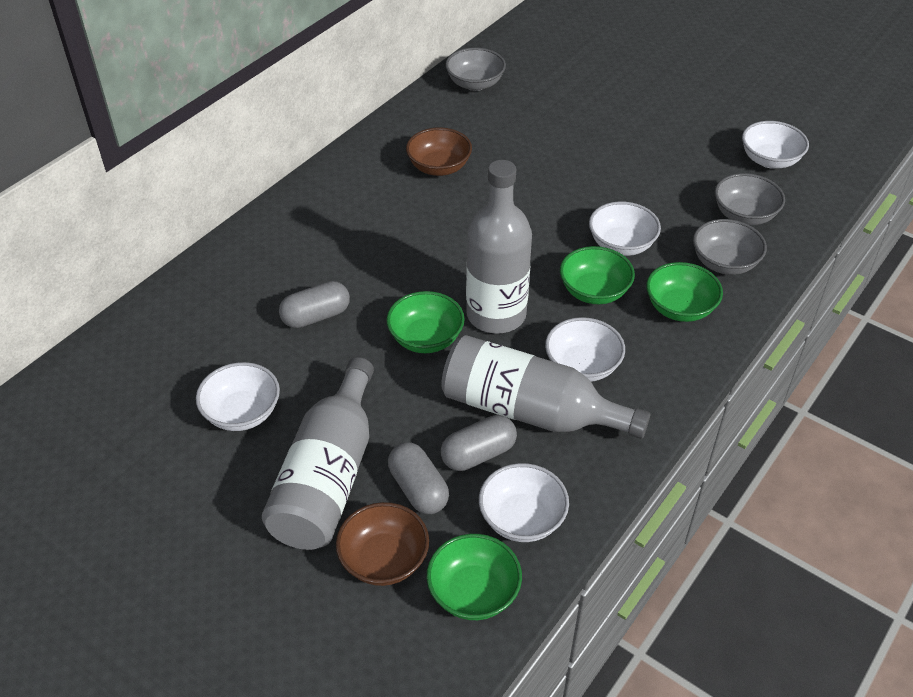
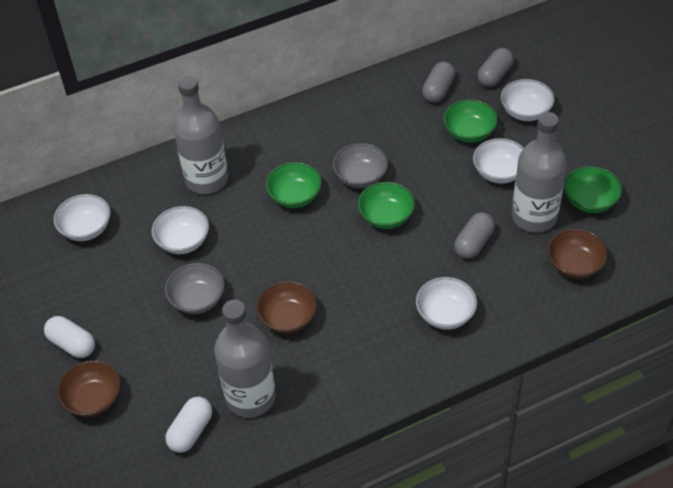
brown bowl: [336,502,429,586] [406,127,472,176] = 2 -> [57,360,121,417] [256,281,317,334] [547,229,608,279] = 3
grey bowl: [445,48,506,91] [693,219,767,275] [715,173,785,225] = 3 -> [165,263,225,314] [333,143,388,188] = 2
white capsule: none = 0 -> [44,316,95,358] [165,397,212,453] = 2

